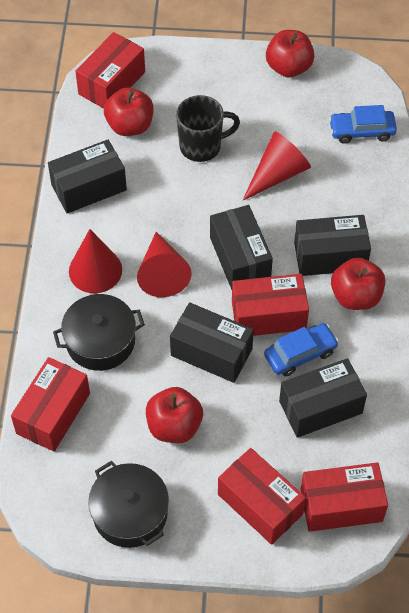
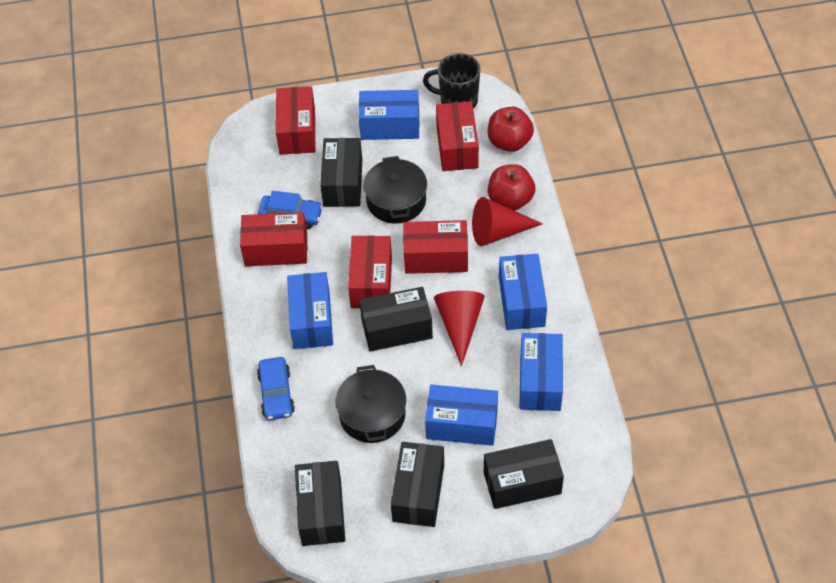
blue box: none = 0 -> [287,272,333,349] [359,90,419,140] [425,385,498,446] [499,254,547,330] [520,333,563,411] = 5
red apple: [104,87,154,136] [146,387,203,443] [266,30,315,77] [331,257,385,310] = 4 -> [488,107,534,152] [488,164,535,211] = 2
red cone: [69,229,122,293] [137,232,191,297] [243,131,311,200] = 3 -> [434,291,485,366] [472,197,543,246] = 2

